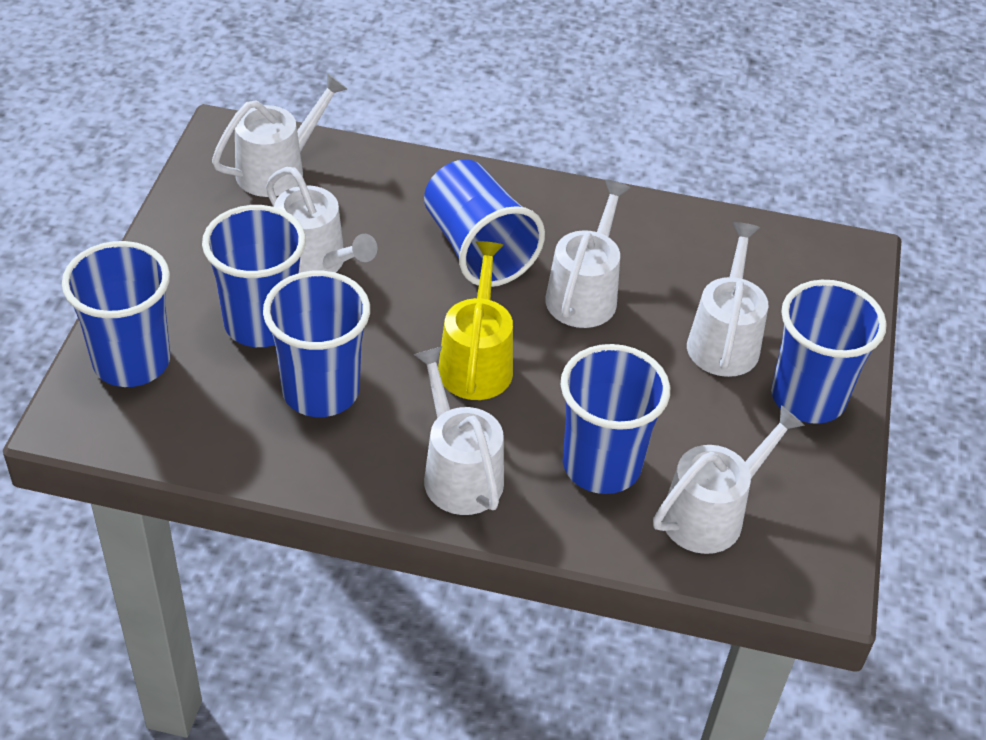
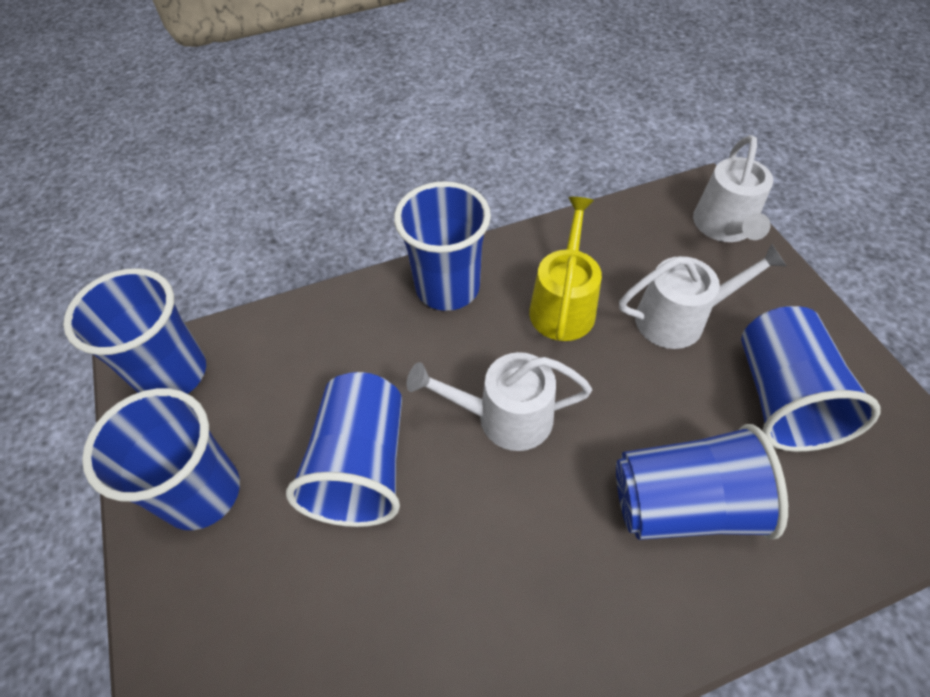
white watering can: [212,73,347,197] [266,167,377,273] [414,346,504,515] [546,179,631,328] [653,405,805,554] [687,222,768,377] = 6 -> [407,352,592,451] [619,243,787,349] [693,135,773,242] = 3

